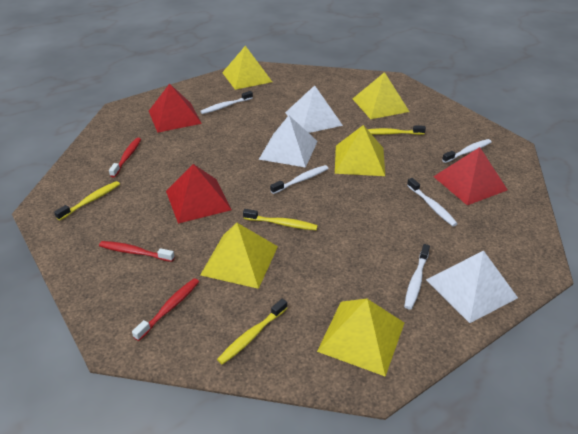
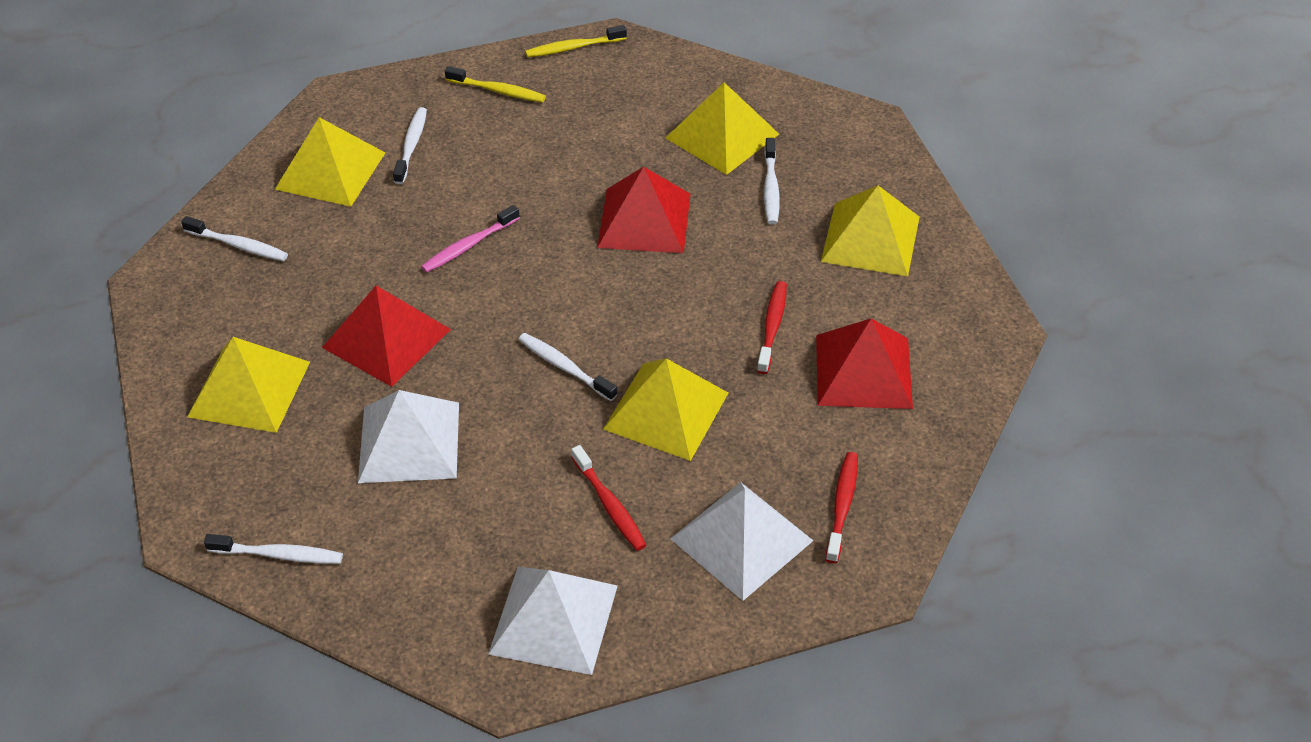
pink toothbrush: none = 0 -> [421,205,520,273] = 1
yellow toothbrush: [54,181,120,221] [217,299,287,365] [243,209,318,230] [367,126,426,135] = 4 -> [445,66,546,103] [525,25,627,58] = 2

